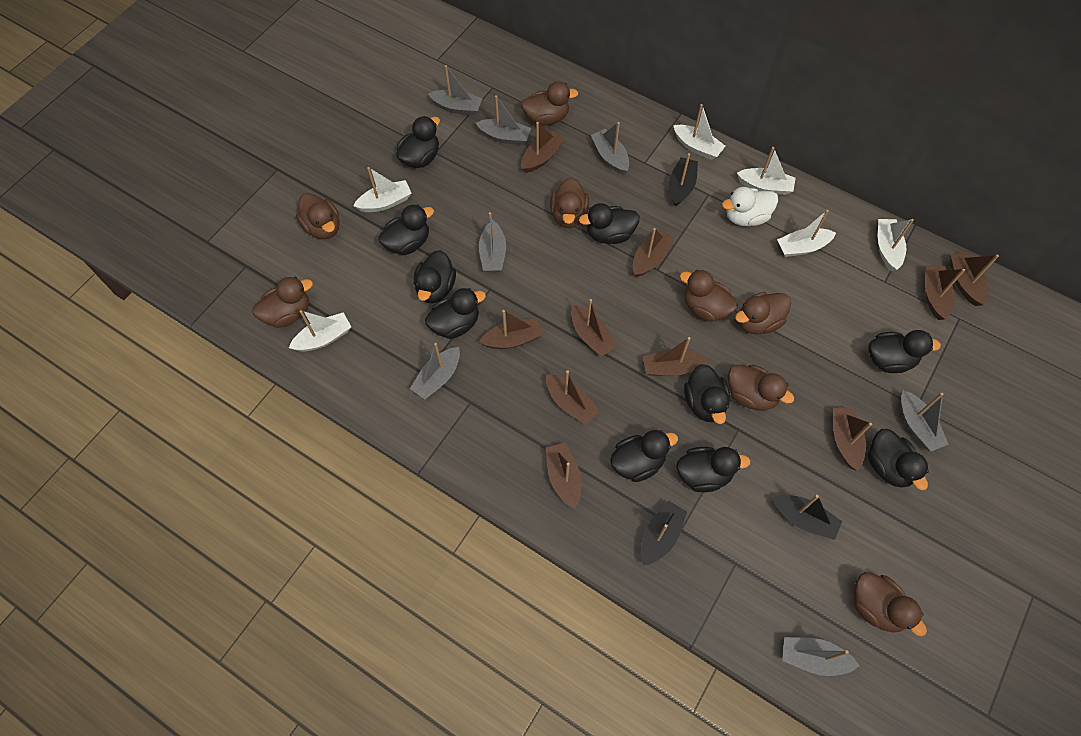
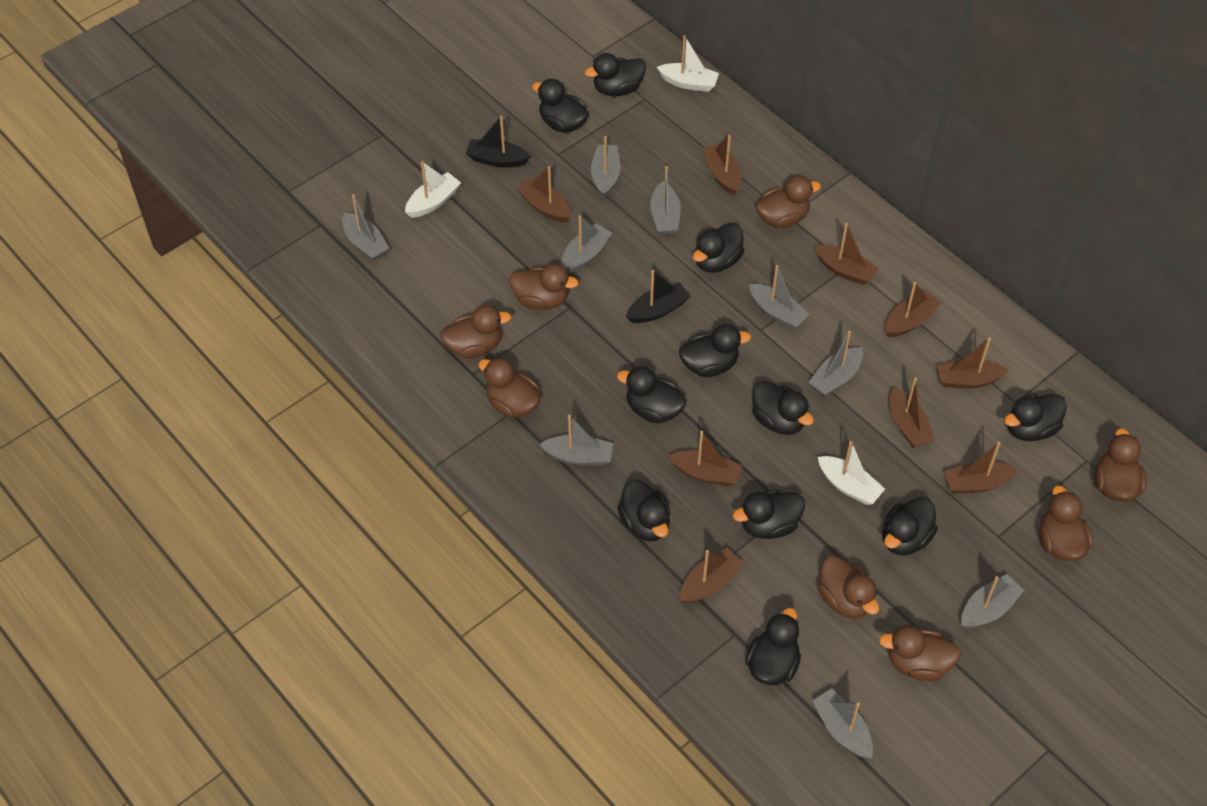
black boat: [641,500,687,566] [669,153,698,206] [772,495,842,540] = 3 -> [466,116,531,168] [626,270,690,323] = 2
black duck: [378,204,434,255] [396,116,440,168] [414,250,456,303] [425,288,486,339] [579,203,640,244] [610,430,678,482] [676,447,751,492] [684,364,730,424] [868,330,941,373] [868,429,929,490] = 10 -> [532,79,589,133] [585,53,646,96] [617,366,687,423] [617,479,671,542] [679,324,751,377] [693,223,745,273] [733,489,805,539] [745,608,801,685] [752,381,814,435] [882,497,938,556] [1004,394,1067,441] = 11
brown boat: [479,310,543,349] [521,122,565,173] [546,370,600,425] [546,443,582,509] [571,299,617,357] [633,228,675,277] [643,337,708,376] [833,407,872,471] [925,265,965,320] [950,252,999,306] = 10 -> [517,166,571,223] [669,431,742,486] [680,548,743,604] [703,135,741,195] [815,223,879,285] [885,282,941,337] [890,378,935,448] [937,337,1009,388] [944,442,1018,493] = 9
grey boat: [410,343,460,399] [428,65,482,115] [476,95,531,145] [479,212,506,272] [591,122,629,175] [782,637,860,676] [901,390,949,451] = 7 -> [342,194,389,261] [539,415,613,466] [561,216,612,273] [591,136,621,197] [650,166,681,235] [749,265,810,330] [808,331,863,397] [812,688,873,758] [961,574,1024,629] = 9
white boat: [289,310,351,352] [353,167,412,212] [673,104,726,160] [737,147,795,195] [777,210,836,257] [878,219,914,271] = 6 -> [405,161,461,218] [657,35,719,92] [818,441,885,505] = 3
white duck: [722,187,778,226] = 1 -> none = 0

